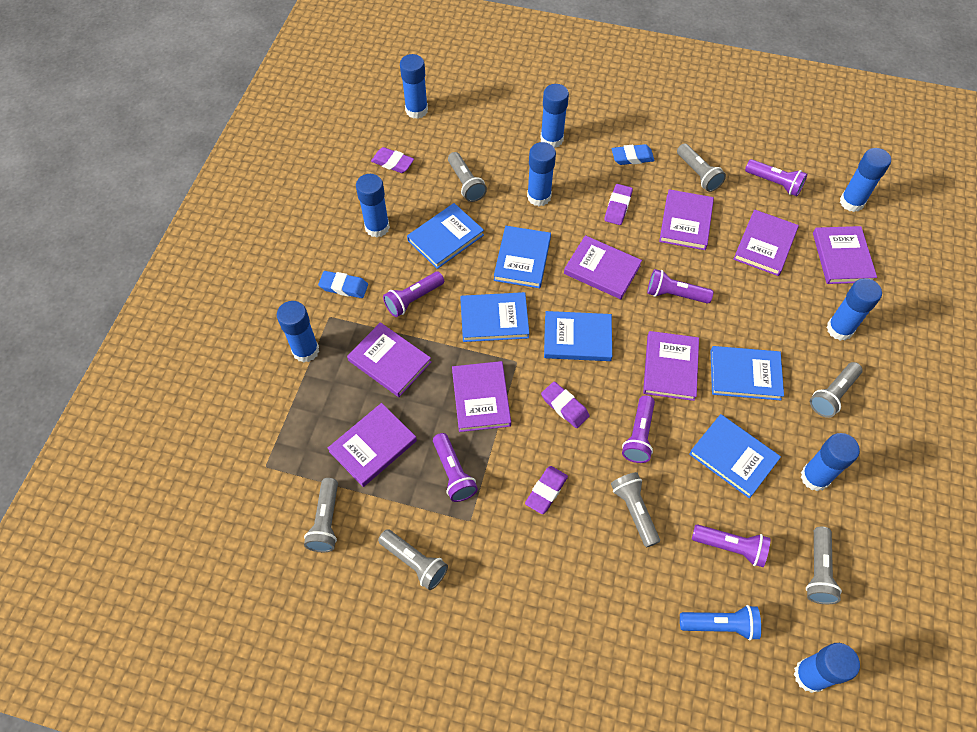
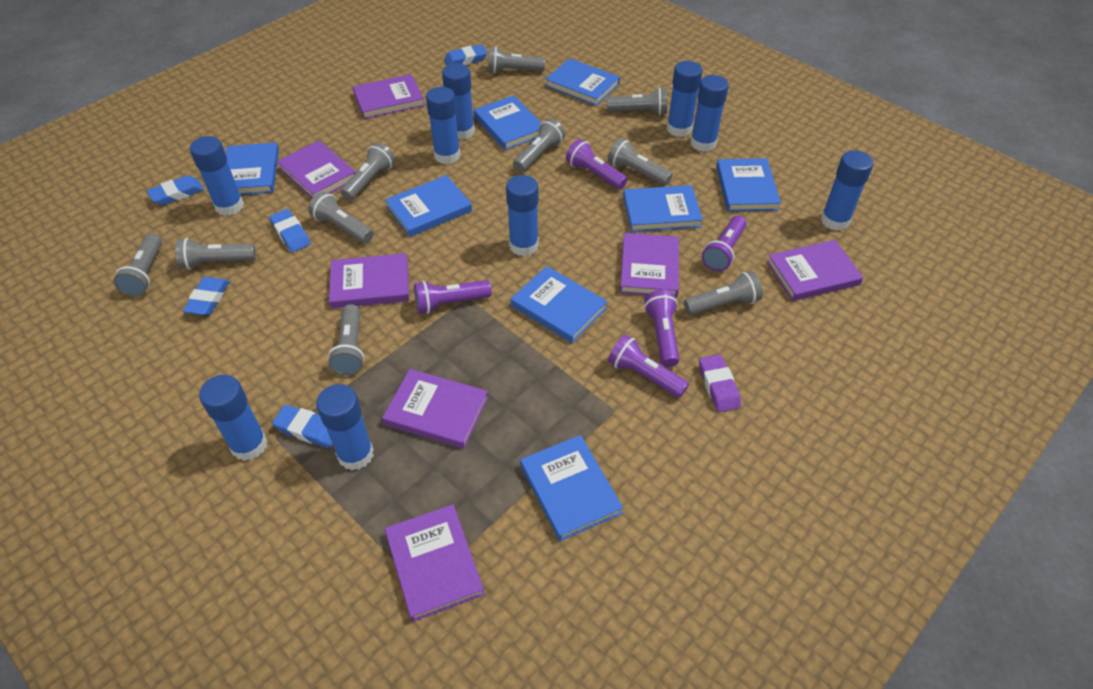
blue book: [407,203,484,269] [460,292,529,342] [494,226,551,288] [544,311,612,361] [689,414,781,498] [711,346,784,400] = 6 -> [226,143,279,195] [385,175,472,237] [474,95,541,150] [511,266,608,343] [520,435,623,541] [545,58,620,106] [623,185,703,232] [716,158,781,212] = 8
blue eraser: [318,271,368,298] [612,144,654,165] = 2 -> [147,175,204,205] [183,277,229,315] [269,209,311,252] [272,405,332,448] [444,44,487,66] = 5
blue flashlight: [680,605,761,641] = 1 -> none = 0
grey flashlight: [304,478,338,552] [378,529,448,590] [448,152,487,202] [611,472,660,547] [677,143,726,192] [806,527,842,604] [810,362,863,418] = 7 -> [113,233,162,296] [175,238,256,270] [308,191,374,243] [328,304,365,376] [341,143,395,200] [488,47,545,73] [513,118,565,172] [607,87,667,115] [608,138,673,186] [684,271,763,315] = 10
purple book: [328,403,417,487] [347,322,431,397] [452,361,511,432] [564,235,642,299] [643,331,699,401] [659,189,714,250] [733,209,799,276] [813,226,877,284] = 8 -> [277,141,356,198] [329,253,409,309] [353,74,425,119] [382,369,488,449] [385,504,485,622] [620,233,679,298] [767,240,864,301] = 7
purple eraser: [371,147,414,173] [525,466,568,514] [541,381,590,428] [604,184,633,225] = 4 -> [699,354,741,412] = 1
purple flashlight: [383,272,444,317] [433,433,478,502] [622,395,655,463] [647,269,713,304] [692,524,770,567] [745,159,807,196] = 6 -> [414,280,492,314] [566,139,628,190] [608,334,689,398] [644,290,679,367] [702,215,747,271] = 5

